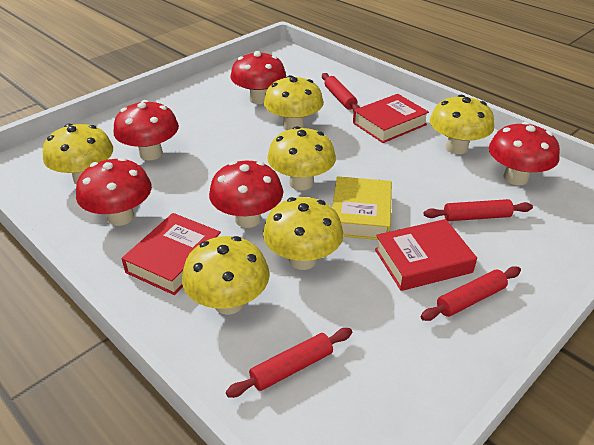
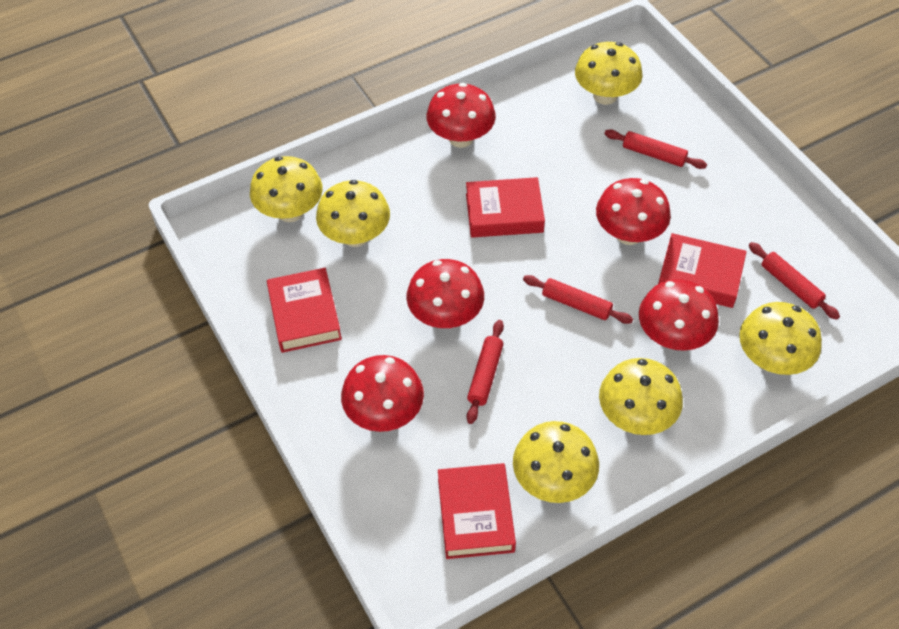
red book: [121,213,221,295] [353,94,429,143] [375,219,477,291] = 3 -> [267,268,342,353] [438,463,516,559] [466,177,545,238] [658,233,747,308] = 4
yellow book: [332,176,392,240] = 1 -> none = 0

